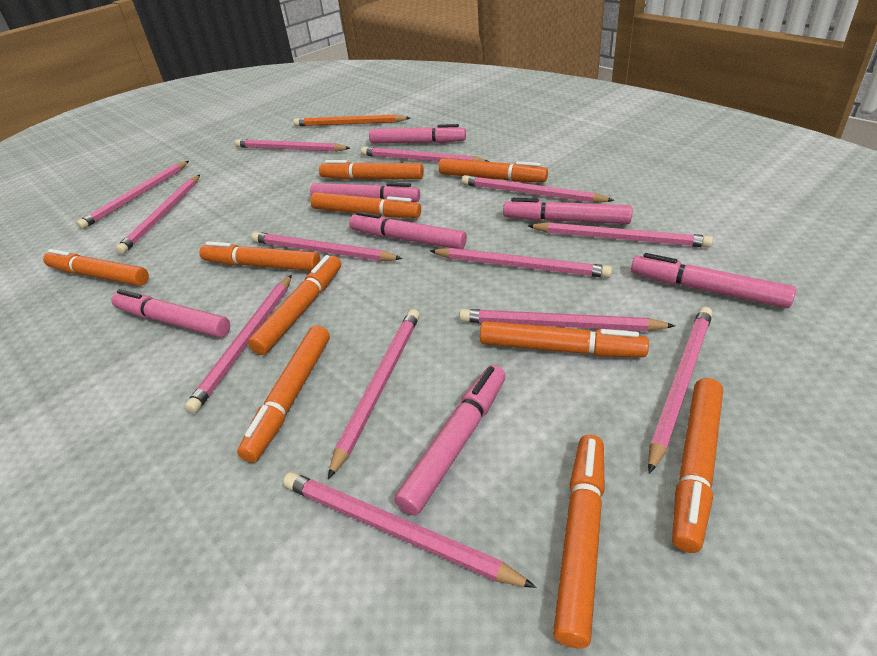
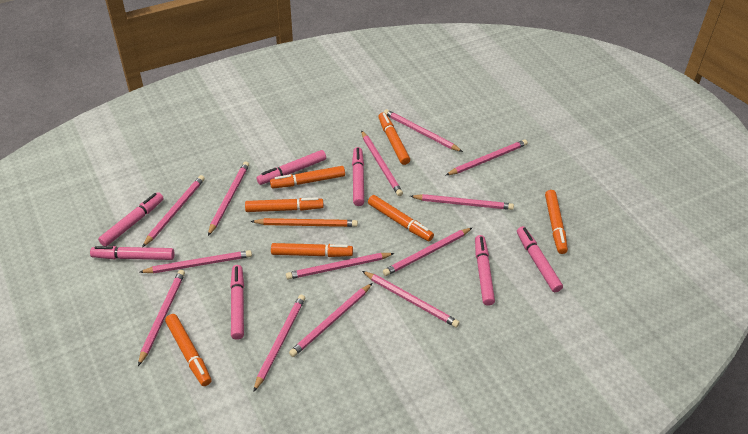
orange marker: [43,249,149,286] [199,241,321,271] [237,326,330,462] [248,255,341,355] [311,192,421,218] [319,160,424,180] [439,158,548,182] [480,321,649,357] [553,435,605,648] [672,378,723,553] = 10 -> [165,314,211,386] [245,197,324,212] [270,166,345,188] [271,243,353,257] [368,195,434,241] [378,112,410,165] [545,190,568,254] = 7

